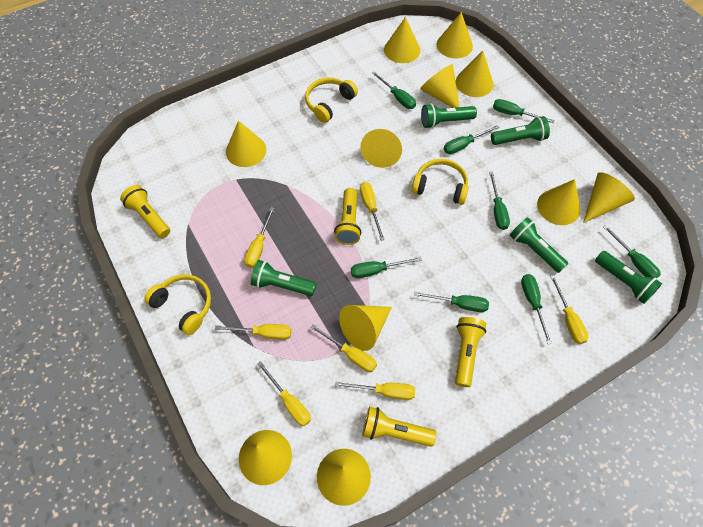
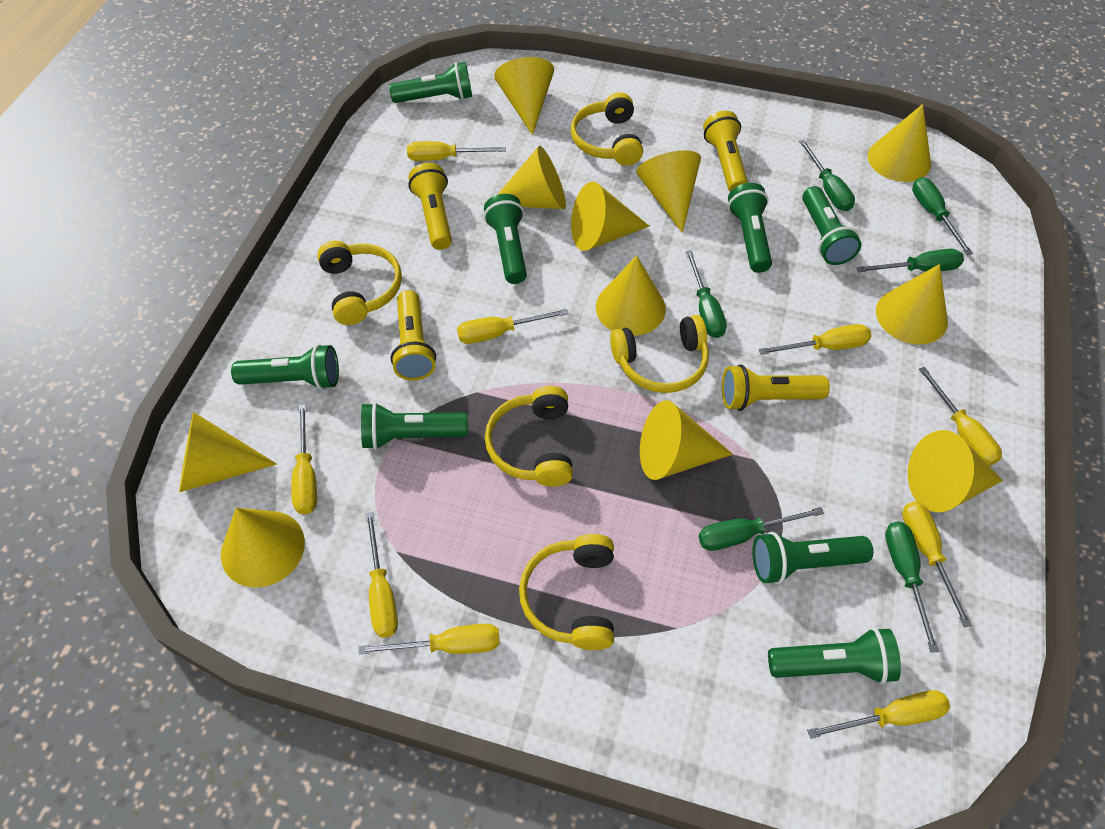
green flashlight: [251,260,316,296] [421,103,477,128] [491,116,550,145] [510,217,568,273] [595,251,662,304] = 5 -> [231,344,339,390] [361,402,468,450] [389,62,472,103] [484,194,527,284] [728,183,772,273] [752,532,873,584] [768,627,901,684] [802,186,861,265] = 8
green screwdriver: [351,257,422,278] [372,71,416,109] [414,292,489,312] [444,125,499,154] [489,172,510,230] [493,99,555,123] [521,274,552,344] [603,225,661,278] = 8 -> [686,250,727,338] [699,507,824,551] [799,140,855,211] [856,249,964,272] [885,521,939,653] [912,177,973,255] = 6
yellow headphones: [144,274,211,335] [305,77,358,123] [412,159,469,205] = 3 -> [317,241,402,325] [485,386,573,487] [519,534,614,650] [571,92,643,166] [610,315,709,393] = 5
yellow screwdriver: [215,324,291,340] [244,207,275,268] [257,361,311,426] [310,324,377,372] [335,381,415,400] [360,182,385,241] [550,275,588,344] = 7 -> [291,404,317,514] [359,624,500,654] [365,512,398,638] [407,141,506,161] [457,309,569,344] [759,324,871,355] [807,690,950,739] [902,501,972,627] [919,367,1002,465] = 9

